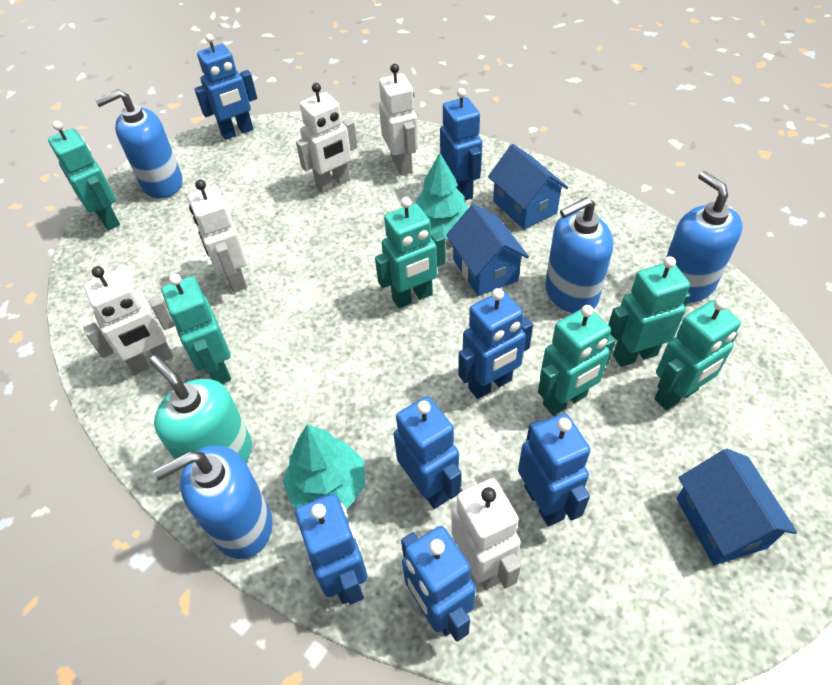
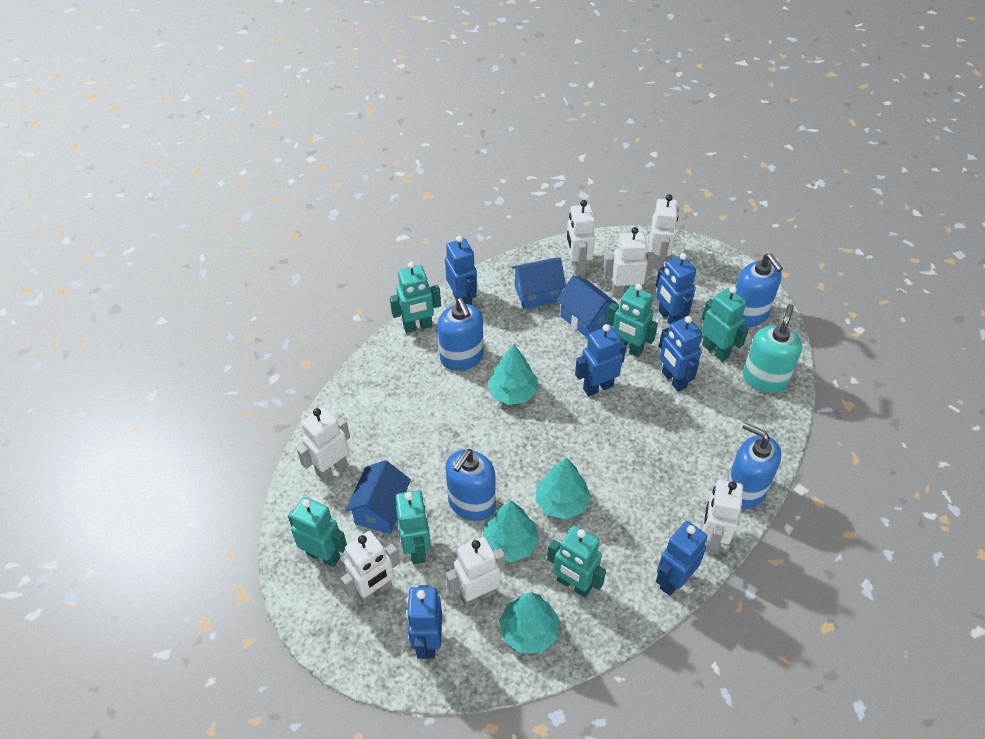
blue robot: [194,34,257,140] [295,494,368,605] [394,396,462,509] [401,526,476,642] [440,88,482,201] [458,288,533,399] [518,413,591,527] = 7 -> [406,585,442,659] [445,235,477,305] [575,324,626,396] [656,253,696,325] [656,521,707,596] [659,316,702,391] = 6
turquoise tree: [283,424,365,510] [416,153,468,239] = 2 -> [483,500,539,563] [487,344,538,405] [499,592,560,653] [536,457,591,520] = 4
white robot: [83,266,175,375] [188,180,247,293] [296,83,358,193] [379,64,418,175] [451,478,521,590] = 5 -> [297,407,350,481] [341,531,400,604] [446,537,506,607] [566,200,595,276] [604,227,655,297] [649,194,679,270] [703,480,743,555] = 7

